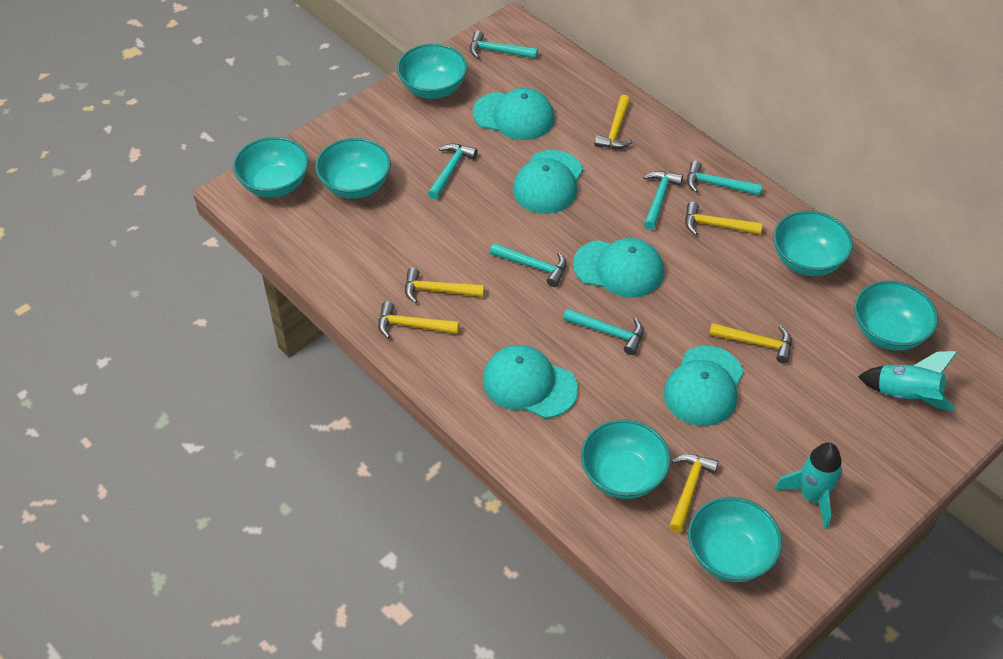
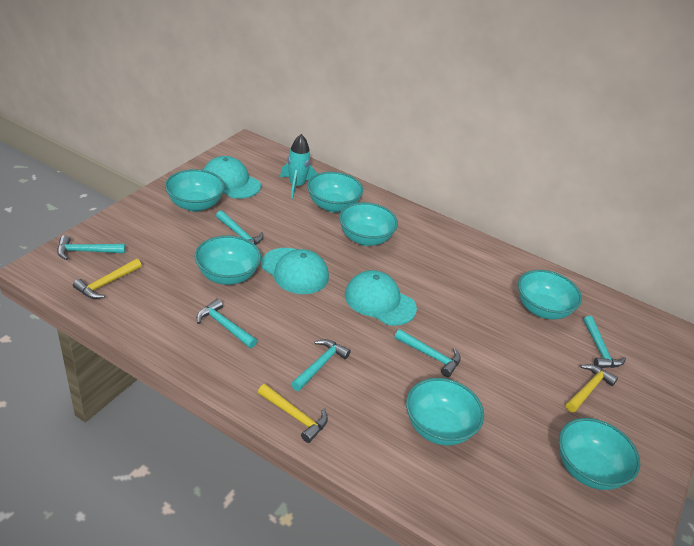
turquoise cap: [473,88,555,140] [483,345,578,418] [513,150,583,214] [573,238,664,298] [664,346,744,426] = 5 -> [203,156,261,199] [261,248,329,294] [345,270,417,326] = 3
turquoise rocket: [775,442,842,529] [858,351,957,412] = 2 -> [280,134,318,199] = 1
yellow hammer: [378,301,460,338] [405,268,484,304] [595,95,633,149] [669,454,719,533] [685,202,763,235] [709,323,792,363] = 6 -> [73,259,142,299] [258,384,328,443] [566,364,618,412] = 3

